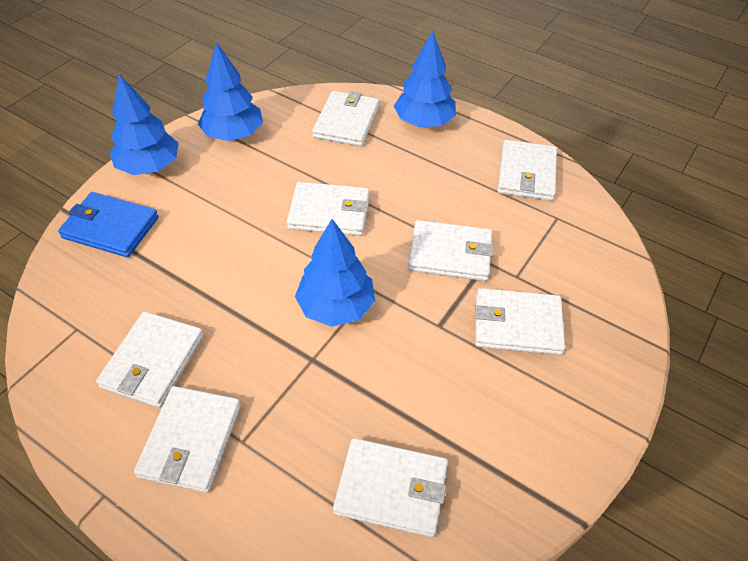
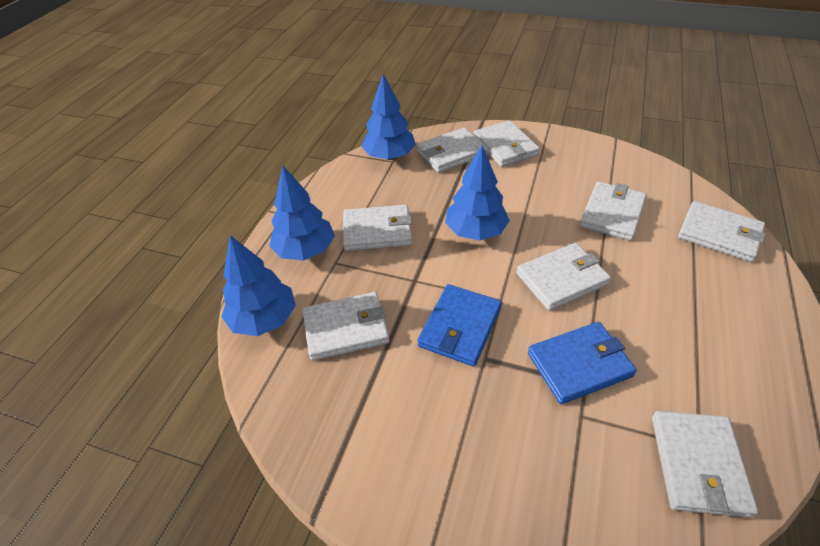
blue wallet: [58,192,159,257] = 1 -> [417,284,502,367] [528,322,637,404] = 2

